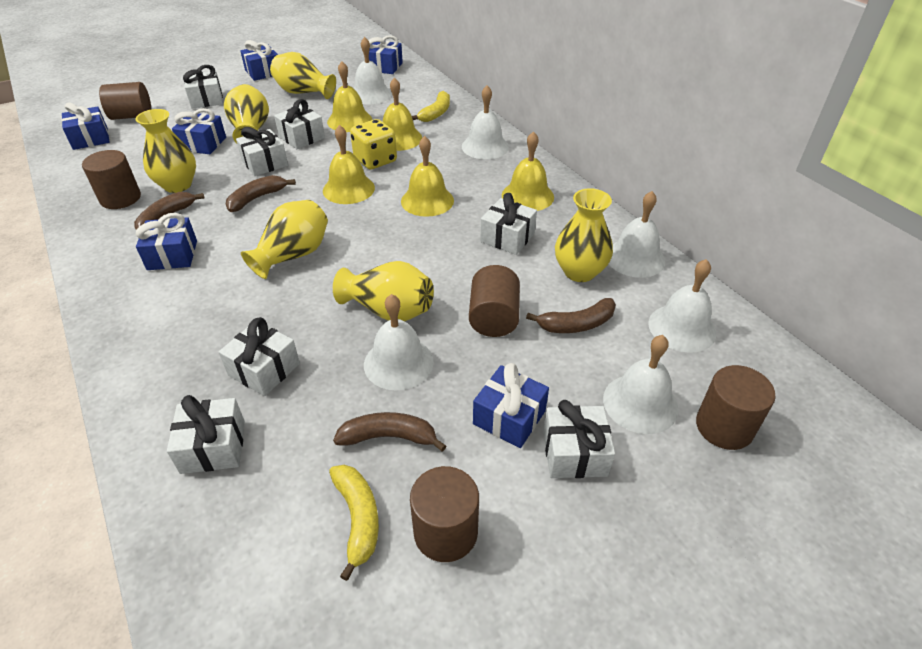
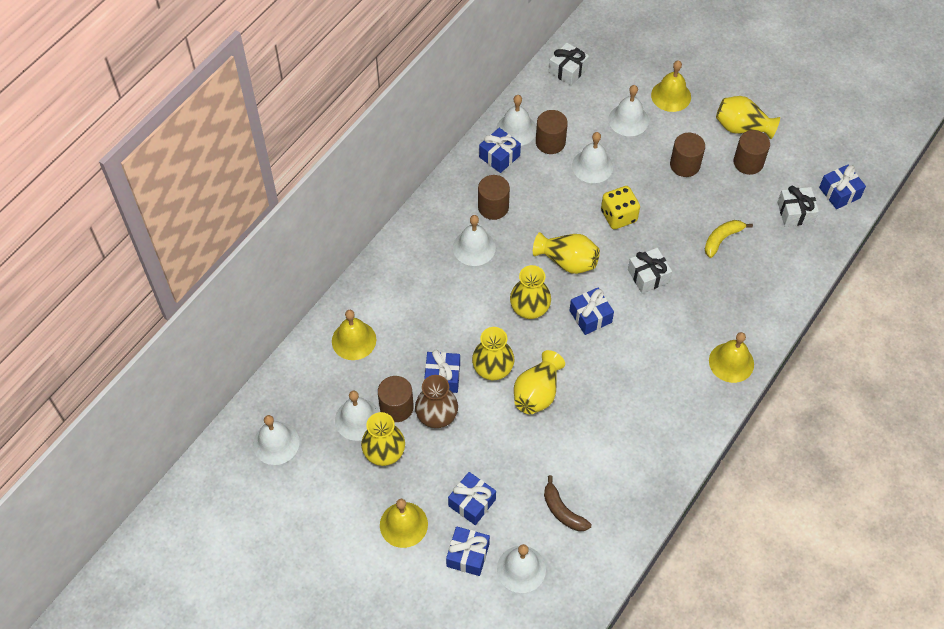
brown banana: [134,192,205,229] [226,175,296,212] [333,412,446,452] [526,298,616,333] = 4 -> [544,475,591,531] = 1
brown vase: none = 0 -> [415,375,458,428] = 1
white bell: [354,37,392,104] [364,294,434,390] [462,85,509,159] [603,335,679,434] [609,191,665,278] [648,259,717,353] = 6 -> [253,415,300,465] [335,391,380,441] [453,215,496,266] [496,95,536,146] [497,544,546,593] [572,132,613,183] [608,85,649,136] = 7
white gift: [167,395,245,474] [183,65,223,109] [219,317,300,396] [236,127,288,176] [274,99,325,149] [480,193,537,255] [543,400,615,478] = 7 -> [549,42,589,86] [628,248,672,294] [778,186,819,226] = 3
yellow banana: [329,465,379,581] [412,91,450,122] = 2 -> [705,220,753,258] = 1
yellow bell: [323,125,375,204] [327,61,372,132] [383,77,422,151] [401,136,454,217] [502,131,554,211] = 5 -> [332,310,376,360] [380,499,428,548] [651,60,691,112] [709,332,754,383] = 4

